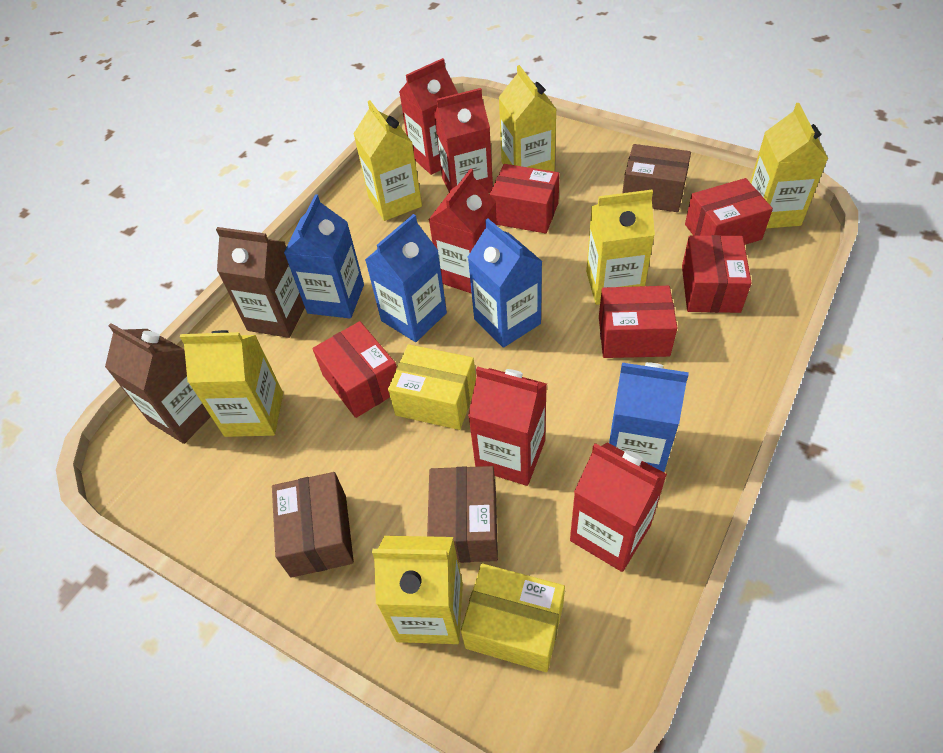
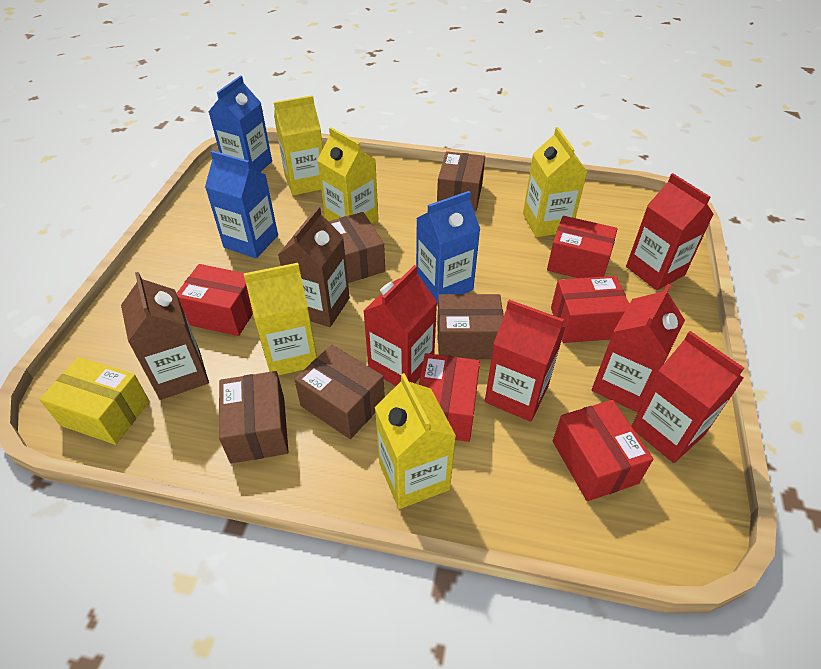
blue carton: [284,194,364,318] [365,214,447,342] [468,219,543,348] [609,362,689,472] = 4 -> [205,151,278,258] [209,76,272,172] [416,191,480,305] = 3
brown box: [272,472,354,578] [427,466,498,563] [622,144,691,212] = 3 -> [219,371,288,464] [294,345,385,439] [328,212,385,283] [437,151,485,211] [437,294,504,359] = 5
yellow box: [388,344,476,430] [461,564,565,672] = 2 -> [39,357,149,445] = 1
yellow carton: [180,330,283,437] [354,100,422,221] [372,536,463,644] [499,65,557,172] [586,190,655,305] [750,103,828,228] = 6 -> [243,263,317,376] [274,95,323,196] [317,127,378,224] [375,373,456,509] [523,127,587,237] = 5

